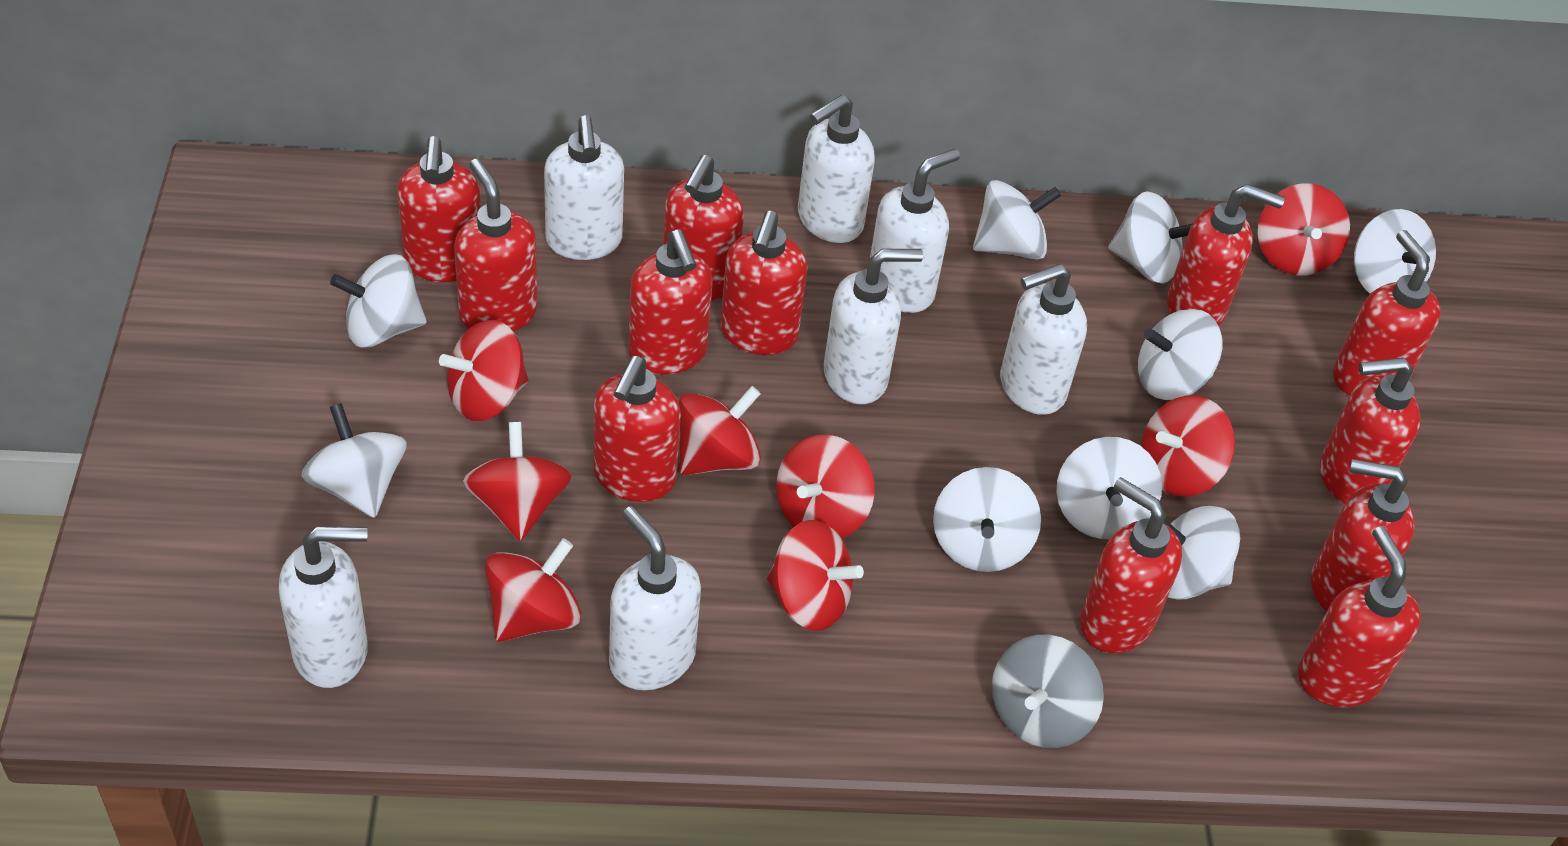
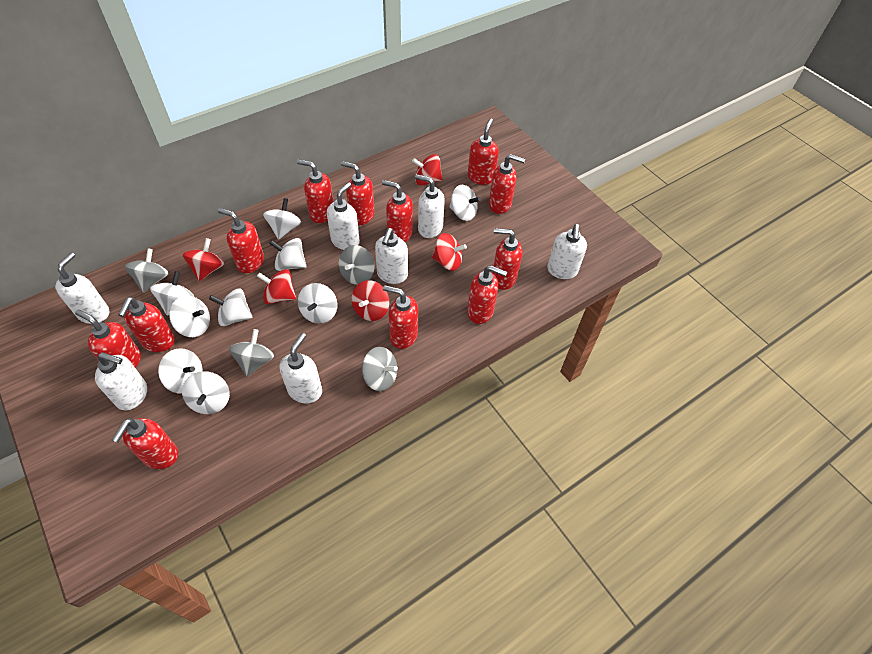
grey spinning top: [992,635,1104,748] = 1 -> [124,248,169,293] [229,329,274,376] [339,245,375,285] [362,347,398,391] = 4
red spinning top: [439,320,528,421] [463,422,572,541] [485,538,581,642] [678,386,761,475] [767,520,864,631] [776,435,875,538] [1141,396,1235,497] [1258,183,1350,275] = 8 -> [183,238,224,281] [257,269,296,304] [352,280,389,321] [412,154,443,186] [432,233,467,271] = 5

